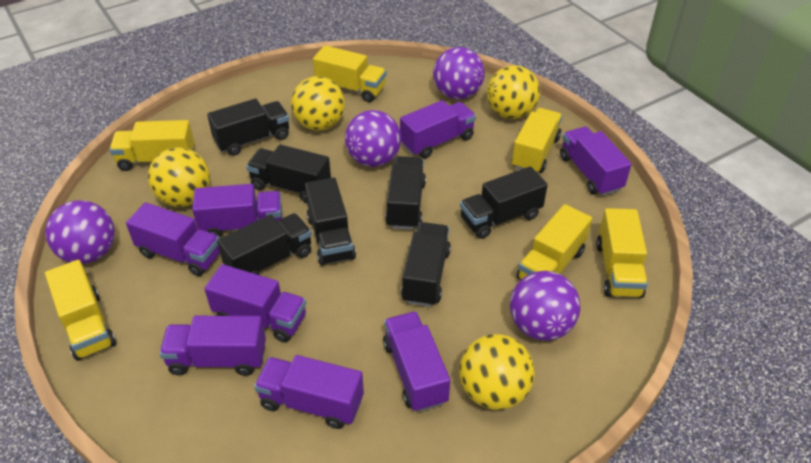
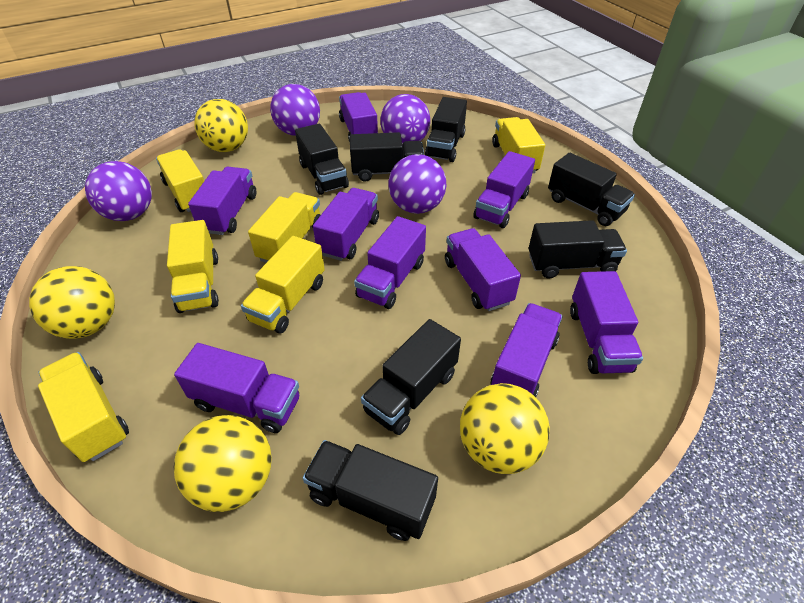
purple truck: [126,202,220,276] [159,316,266,376] [192,184,282,238] [204,264,306,342] [254,355,364,429] [383,311,450,412] [400,100,476,159] [560,127,632,196] = 8 -> [174,343,299,433] [188,167,256,235] [313,188,379,261] [339,92,378,142] [354,216,426,309] [445,228,521,311] [473,151,535,228] [491,303,563,397] [570,271,643,374] = 9

